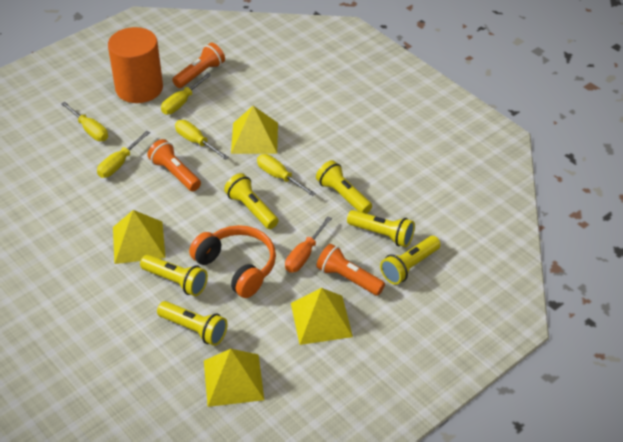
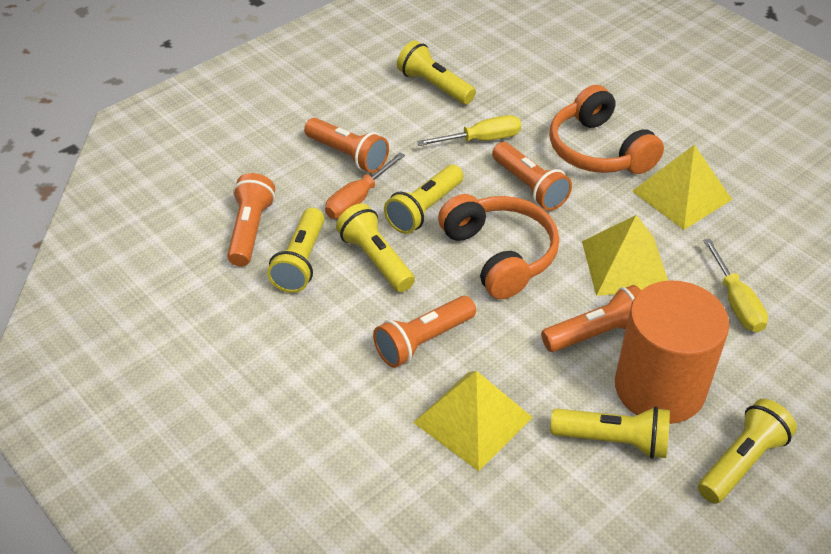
orange flashlight: [147,139,201,191] [172,43,225,88] [316,244,385,296] = 3 -> [227,173,275,266] [304,118,389,173] [373,296,476,368] [492,142,572,211] [541,285,641,352] = 5
orange headphones: [189,225,276,298] = 1 -> [438,194,559,299] [549,85,664,174] = 2
yellow pyramid: [113,210,166,264] [204,349,264,407] [231,106,278,154] [291,288,353,345] = 4 -> [413,371,533,471] [582,215,668,296] [632,144,732,230] = 3
yellow screwdriver: [61,102,108,141] [97,131,150,178] [161,73,211,114] [175,120,229,160] [257,154,316,196] = 5 -> [417,115,521,146] [703,239,768,333] = 2

